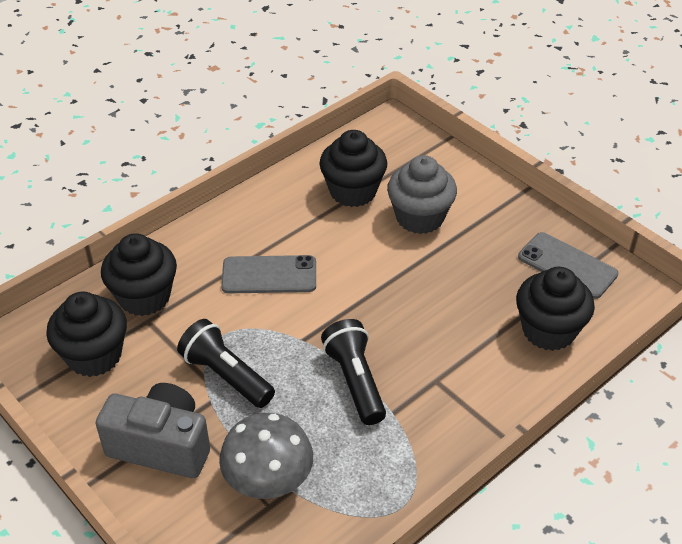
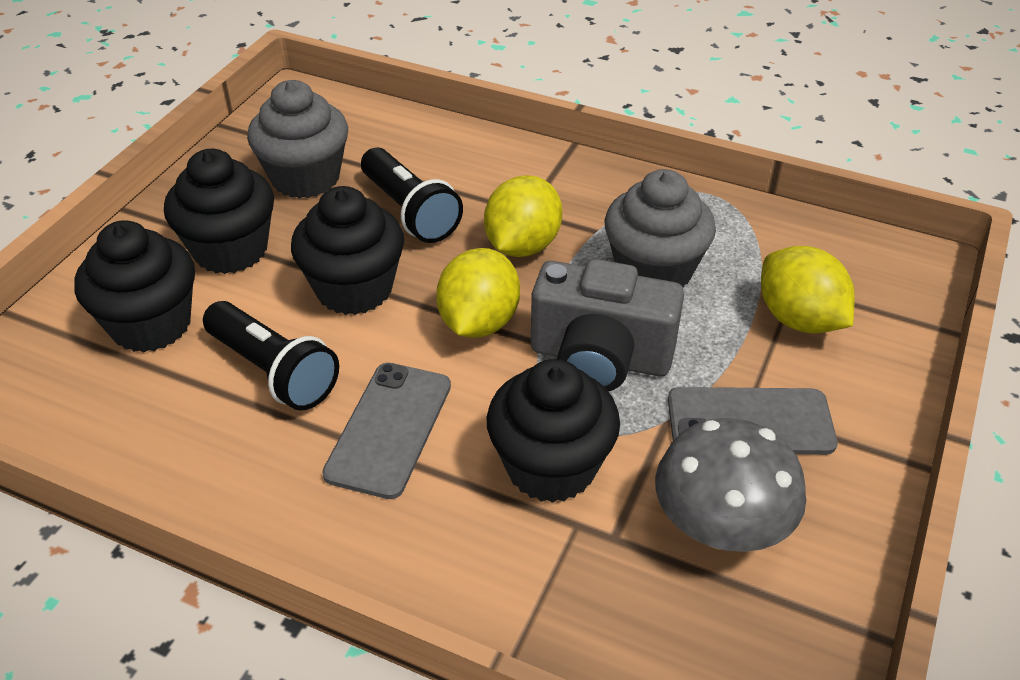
grey cupcake: [387,155,457,234] = 1 -> [247,80,348,199] [605,169,716,288] = 2
yellow lemon: none = 0 -> [436,248,520,338] [484,175,563,257] [761,246,855,333] = 3

